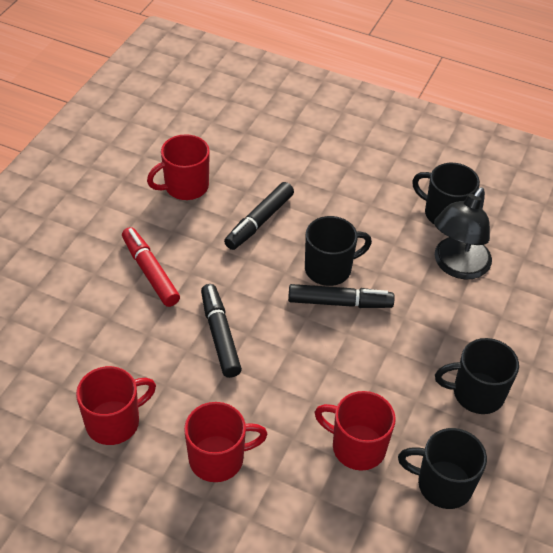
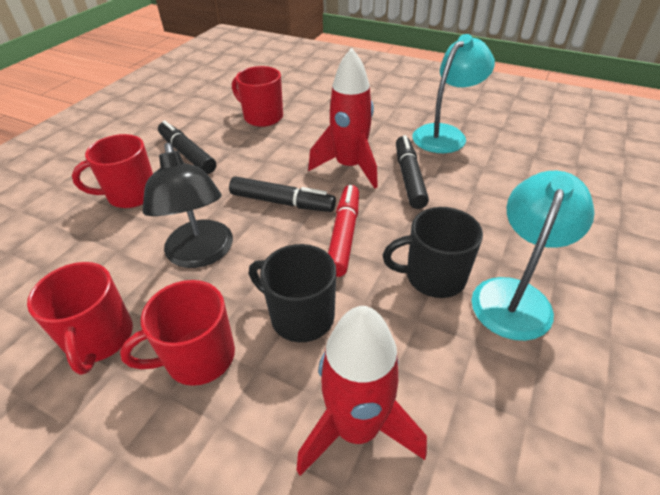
black mug: [305,216,372,286] [398,428,487,509] [412,163,480,225] [435,338,519,414] = 4 -> [249,244,336,342] [383,207,483,298] = 2
red rocket: none = 0 -> [296,306,427,476] [308,47,378,189] = 2
turquoise lamp: none = 0 -> [412,34,495,153] [471,171,595,341] = 2

